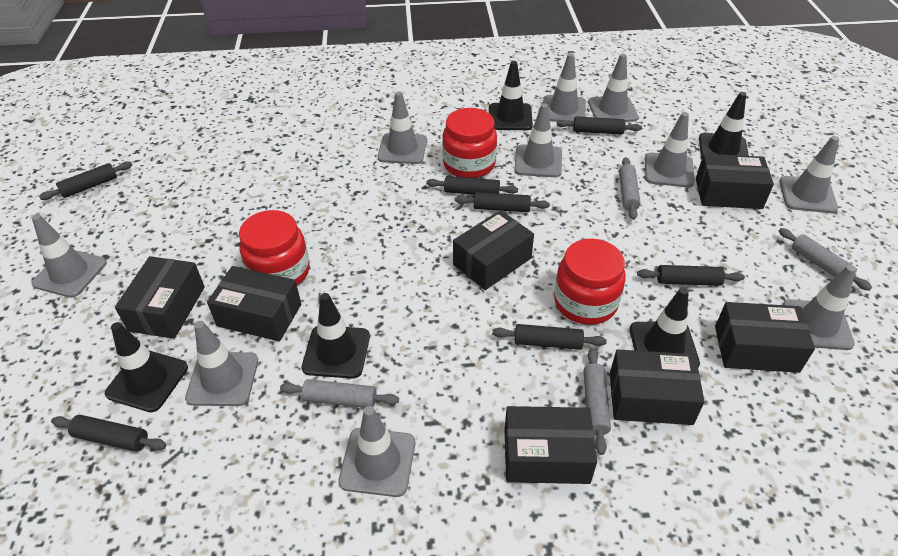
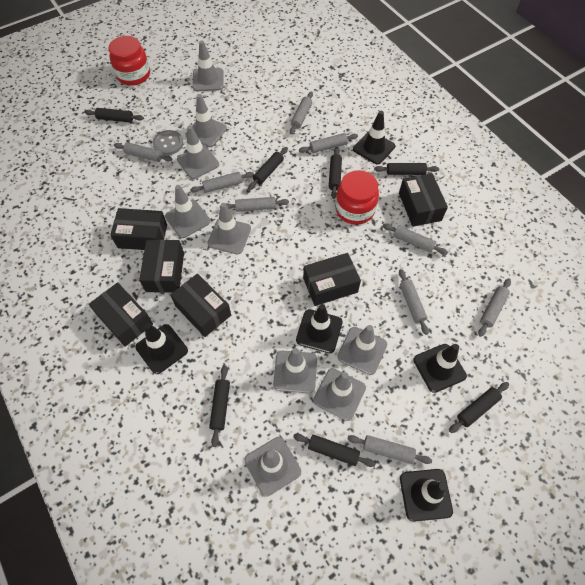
black box: [115,256,205,339] [207,266,301,341] [453,210,534,290] [504,406,597,484] [610,349,705,425] [696,154,774,209] [715,302,815,373] = 7 -> [88,282,153,347] [110,208,167,250] [139,240,184,293] [170,273,231,337] [303,253,361,306] [399,173,448,227] = 6
grey button: none = 0 -> [153,130,183,155] = 1
grey rolling pin: [280,379,399,408] [584,348,611,455] [619,157,641,220] [779,228,872,291] = 4 -> [114,142,172,162] [190,172,254,193] [226,197,289,212] [290,92,313,135] [299,133,358,153] [348,435,432,464] [383,224,448,255] [399,269,429,335] [478,278,511,337] = 9
grey traffic cone: [31,214,107,298] [185,321,258,406] [338,406,415,497] [377,92,427,164] [514,103,562,177] [543,53,586,122] [588,54,638,122] [645,112,695,187] [779,136,839,213] [782,265,856,350] = 10 -> [165,185,210,238] [177,125,219,179] [186,94,227,147] [193,41,224,91] [207,203,251,254] [244,437,301,497] [273,348,317,393] [313,368,366,421] [337,325,387,375] = 9
red jar: [239,210,310,285] [442,108,497,178] [554,239,626,325] = 3 -> [108,36,150,86] [335,170,379,225] = 2

